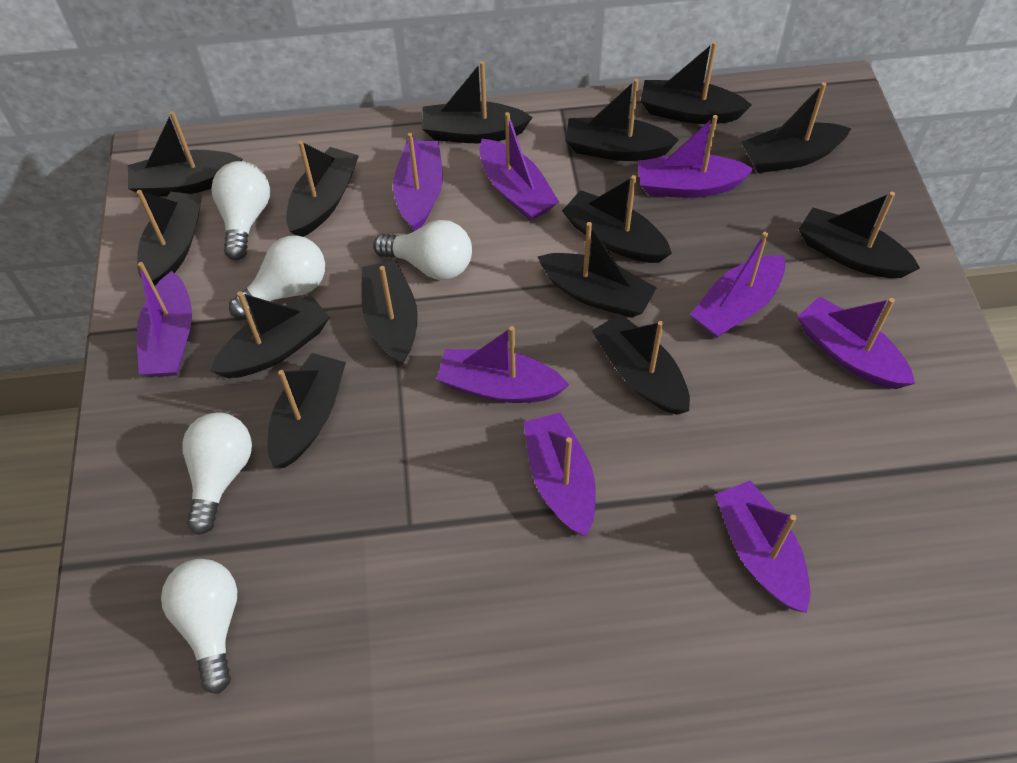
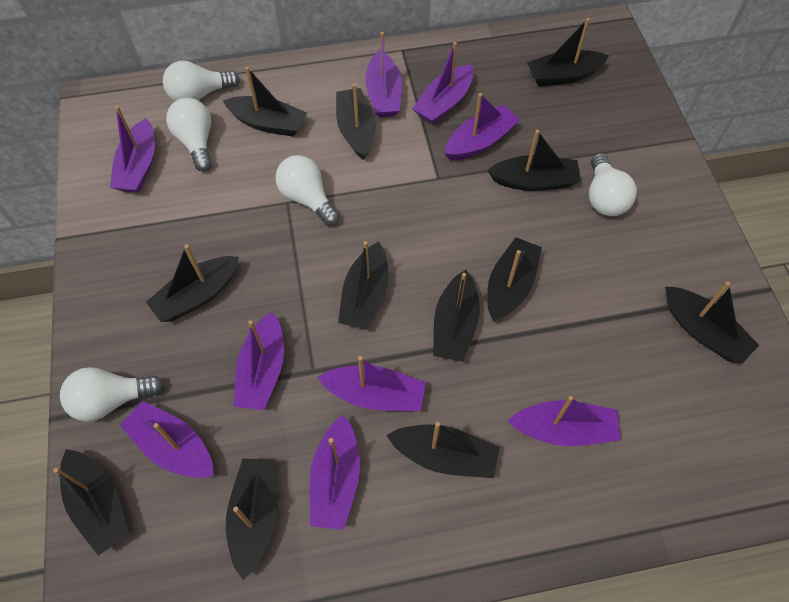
black boat: [128,111,242,197] [137,190,202,286] [210,291,330,378] [267,353,346,468] [286,140,359,237] [361,260,418,365] [422,61,533,143] [537,222,657,318] [562,175,672,263] [565,79,679,161] [592,314,690,415] [641,41,752,124] [741,82,851,173] [799,192,920,278] = 14 -> [53,449,130,555] [146,244,239,322] [223,67,307,137] [226,458,277,580] [336,84,376,160] [338,241,388,329] [387,422,500,478] [433,270,480,362] [487,130,581,191] [487,237,542,321] [527,18,609,87] [665,281,759,364] = 12

